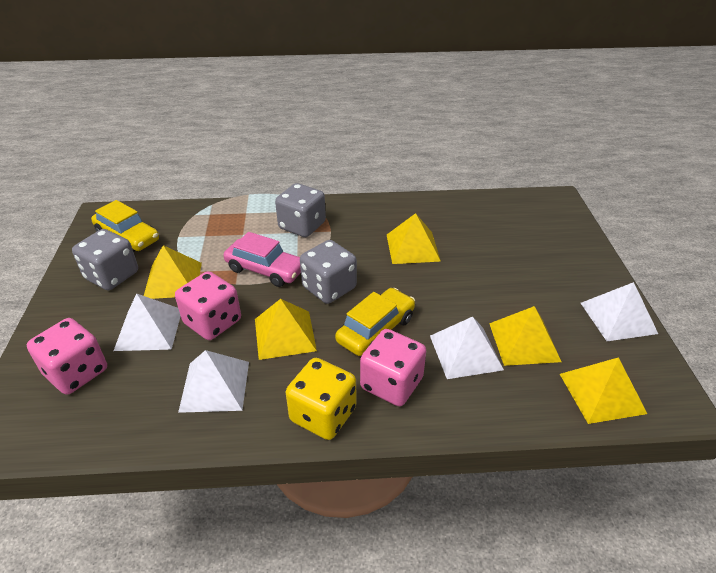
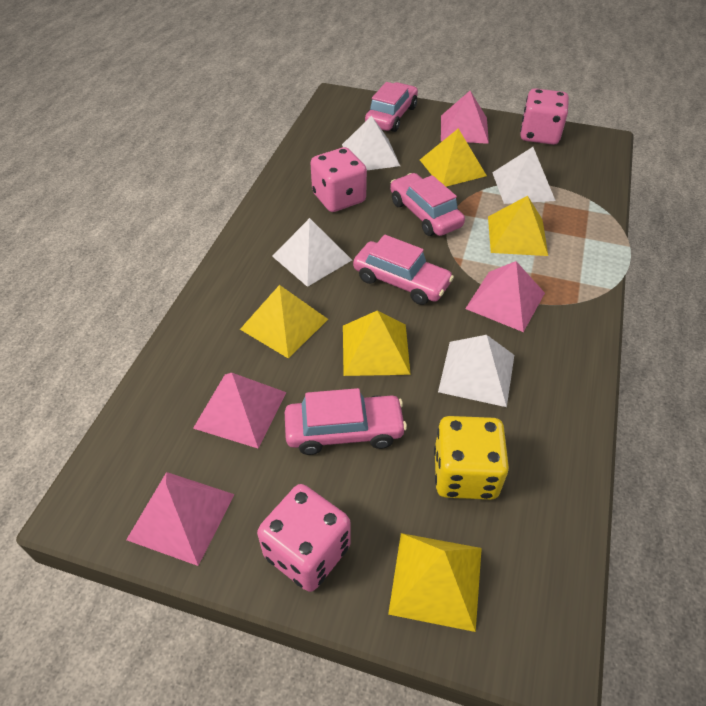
grey dice: [72,229,138,290] [275,183,326,237] [300,240,357,304] = 3 -> none = 0
pink car: [223,232,301,287] = 1 -> [285,388,407,455] [353,235,454,305] [365,82,418,132] [390,173,465,236] = 4
pink pyramid: none = 0 -> [126,472,235,566] [193,373,287,448] [441,91,489,144] [465,261,545,332] = 4
yellow car: [91,200,159,252] [335,288,415,356] = 2 -> none = 0

